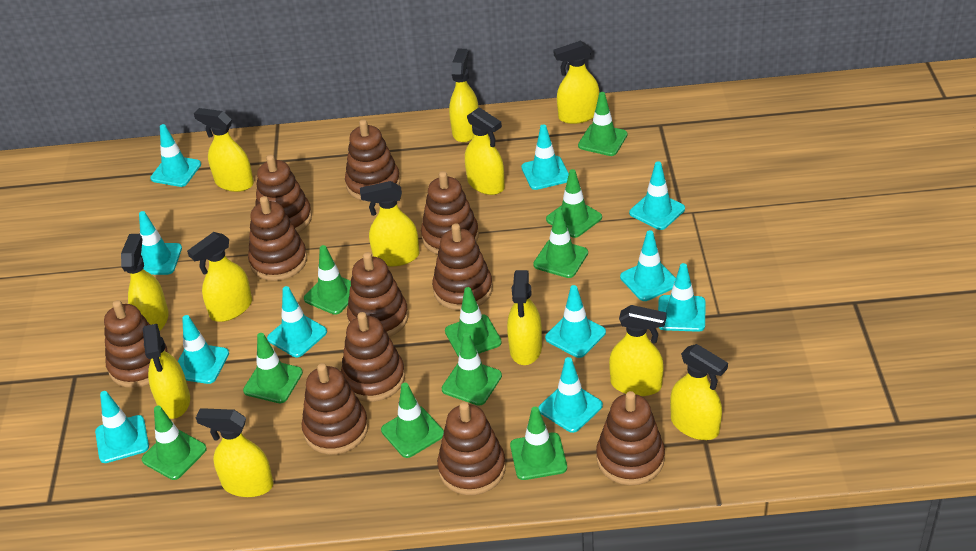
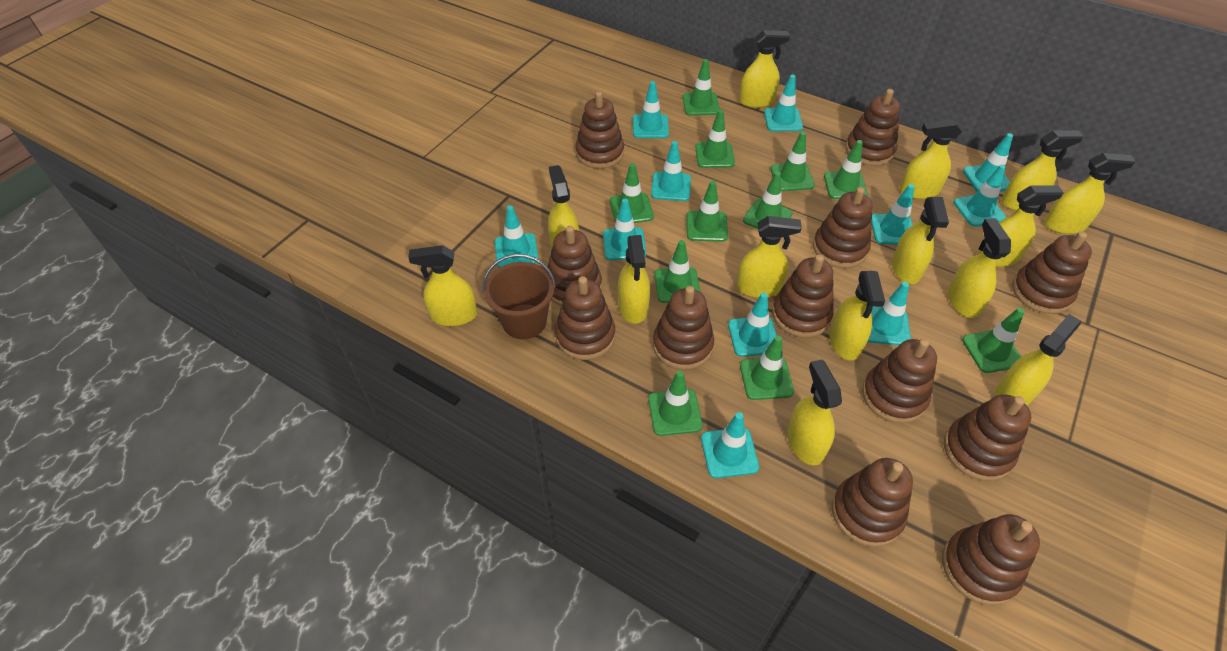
brown bucket: none = 0 -> [483,254,556,339] = 1
brown stacking toy: [104,300,169,388] [248,196,307,281] [255,155,312,233] [301,363,368,455] [341,312,405,402] [345,119,400,201] [347,252,409,337] [421,171,479,254] [432,223,493,310] [437,402,506,495] [596,391,665,485] = 11 -> [547,226,602,306] [555,276,615,360] [575,91,624,169] [653,286,714,370] [772,254,834,338] [813,187,873,268] [832,458,913,547] [846,89,900,166] [862,339,937,423] [942,514,1040,605] [944,394,1031,481] [1012,231,1092,314] = 12
green traffic cone: [142,406,207,480] [243,333,303,403] [304,245,351,315] [381,383,444,458] [442,333,502,406] [445,287,502,357] [510,407,567,480] [533,209,588,278] [546,169,602,238] [578,92,627,156] = 10 -> [610,163,654,223] [648,370,703,436] [654,240,701,303] [683,59,720,116] [687,181,728,242] [695,110,735,168] [740,335,794,400] [743,172,793,229] [770,131,815,191] [824,140,868,199] [962,307,1025,373] = 11
yellow spray bottle: [121,234,169,331] [143,324,190,419] [187,232,252,322] [194,108,254,192] [196,408,274,497] [360,181,419,266] [449,49,479,142] [465,107,505,195] [507,270,542,365] [553,41,600,124] [609,305,667,396] [670,344,728,440] = 12 -> [408,245,477,326] [548,165,579,250] [618,235,650,324] [737,216,802,298] [739,30,790,108] [787,360,842,465] [830,271,885,360] [892,197,949,284] [900,119,962,199] [948,218,1011,318] [977,186,1064,267] [995,314,1081,406] [1001,130,1084,211] [1044,153,1136,234] = 14

